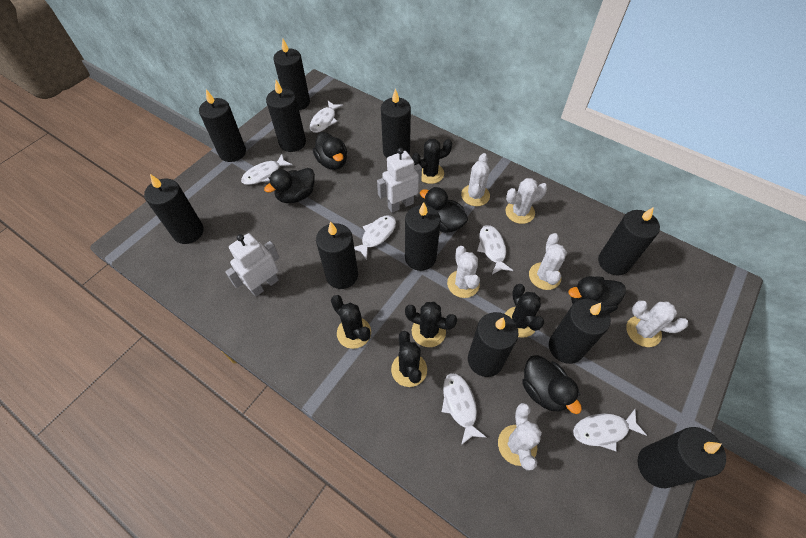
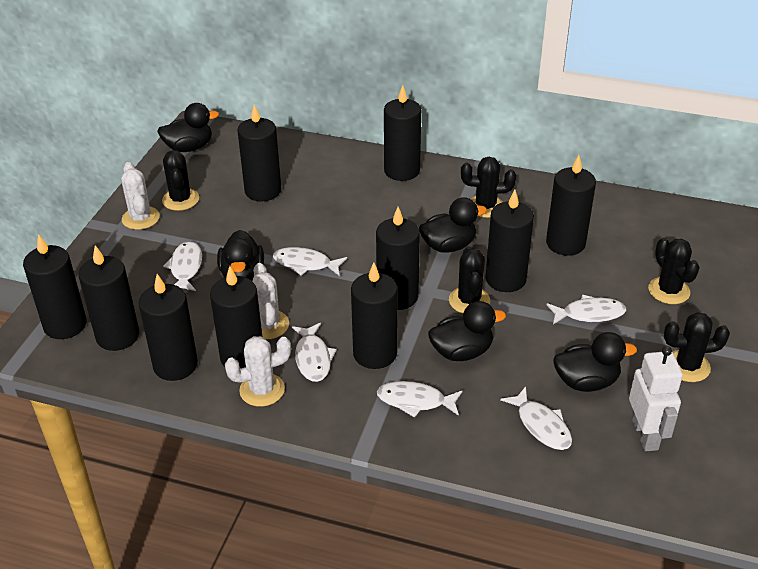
black candle: [144,174,204,244] [199,90,246,162] [266,80,306,152] [273,39,310,110] [316,221,358,289] [381,88,411,158] [405,202,441,271] [468,312,518,377] [549,299,611,364] [598,207,660,276] [637,427,726,488] = 11 -> [23,234,87,339] [78,245,139,351] [139,274,198,381] [210,266,262,368] [237,105,281,202] [351,262,398,369] [376,207,420,310] [384,85,421,181] [486,190,534,292] [546,155,596,256] = 10
white cactus: [447,246,480,298] [461,153,490,206] [498,403,542,470] [506,178,548,224] [529,233,567,290] [626,300,688,347] = 6 -> [121,162,160,230] [225,336,291,407] [252,263,289,340] = 3
white robot: [225,233,279,297] [377,148,422,213] = 2 -> [629,346,683,452] = 1

